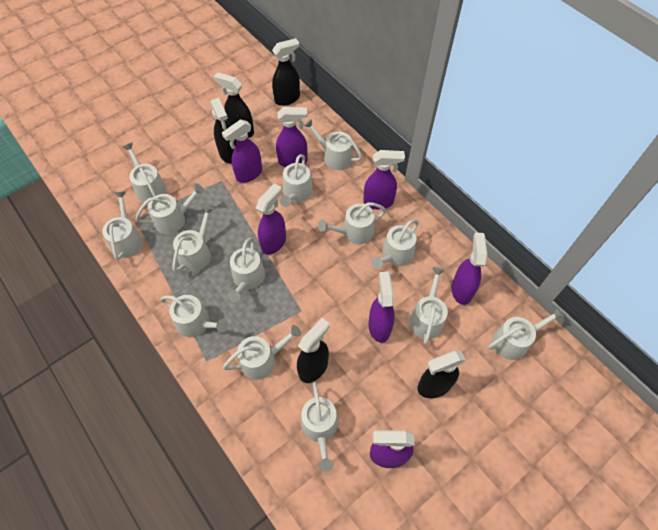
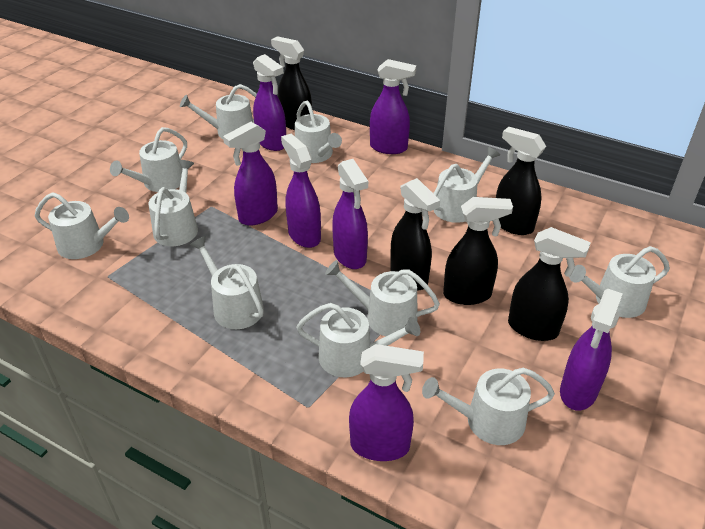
white watering can: [102,191,143,260] [123,143,167,202] [136,183,204,234] [160,295,228,337] [173,205,214,272] [223,325,301,380] [228,237,265,302] [280,154,313,207] [301,382,338,471] [304,119,362,170] [318,202,386,244] [371,220,419,269] [409,267,448,344] [488,307,565,360] = 14 -> [35,192,129,259] [110,127,187,192] [149,160,198,246] [180,84,257,139] [190,236,264,329] [295,101,342,163] [296,303,420,377] [325,260,440,336] [422,368,555,445] [433,147,500,223] [569,246,670,318] = 11

